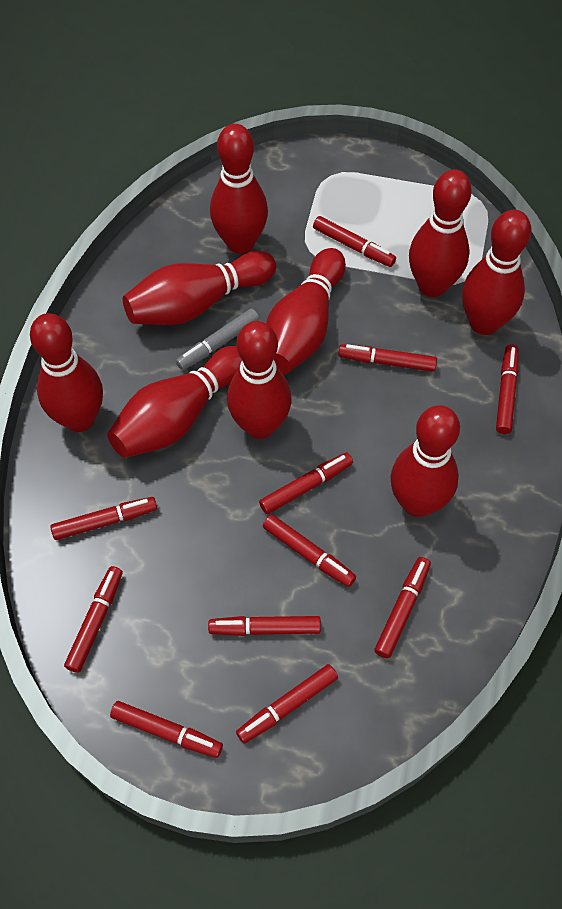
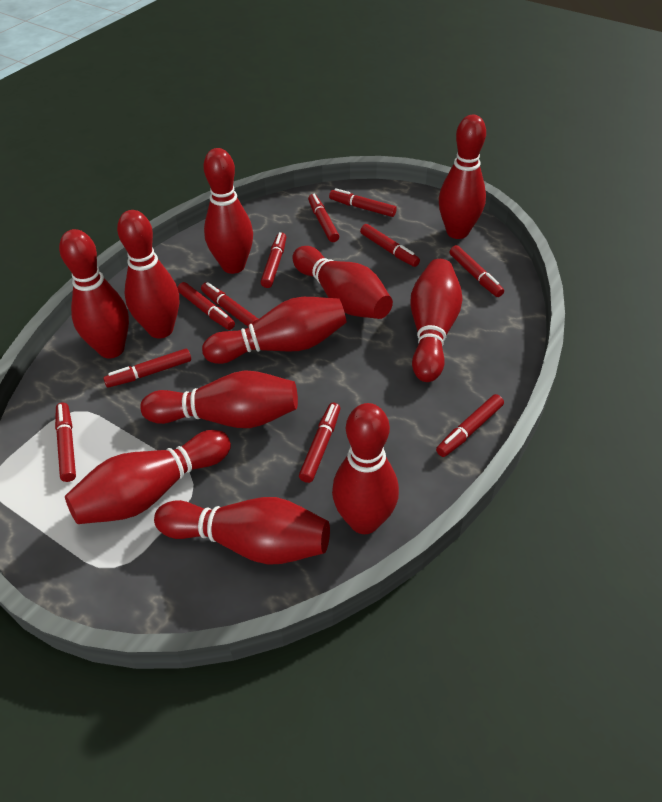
grey marker: [176,309,259,370] = 1 -> none = 0
red bowling pin: [30,313,103,432] [107,346,242,458] [123,251,276,325] [210,124,268,254] [227,321,291,439] [266,248,346,374] [390,405,460,517] [409,169,472,297] [462,210,531,335] = 9 -> [59,229,129,358] [65,430,231,524] [117,210,179,338] [140,370,298,428] [154,497,330,565] [202,297,346,364] [203,148,253,274] [292,246,393,319] [332,403,399,534] [410,259,463,382] [439,115,486,239] = 11

